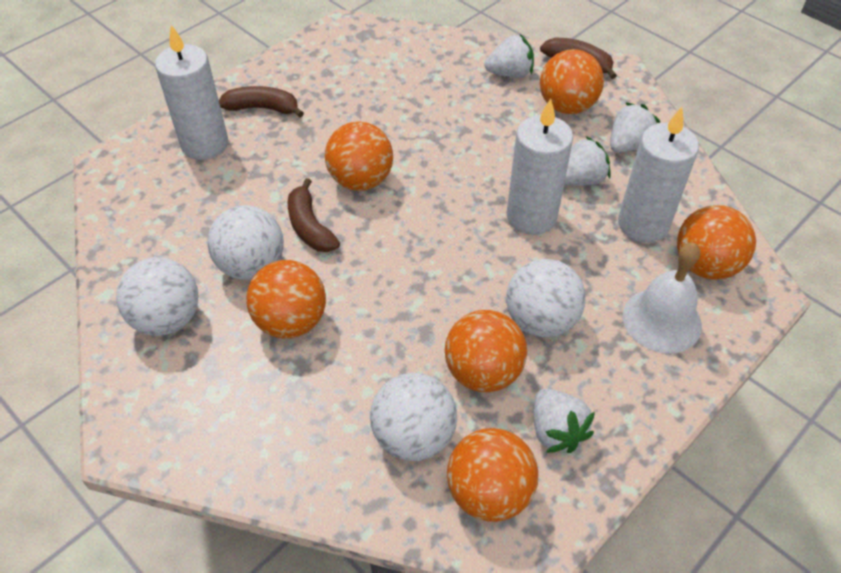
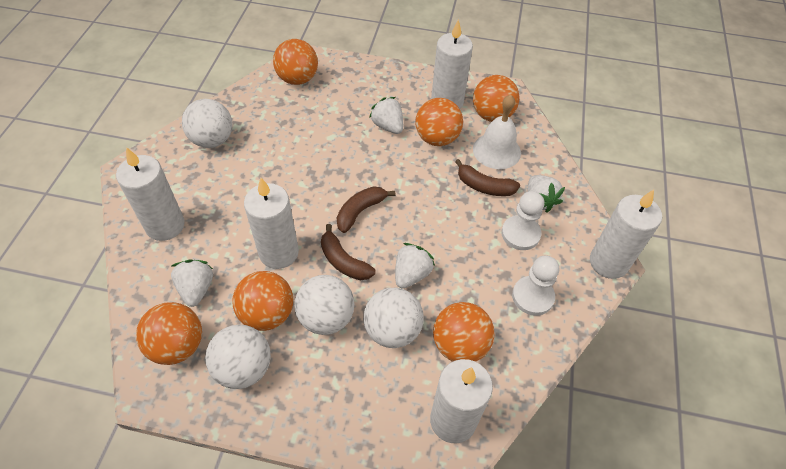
white candle: [155,25,228,160] [507,98,573,235] [618,107,699,243] = 3 -> [116,147,185,241] [244,178,299,269] [430,359,493,443] [431,19,473,109] [590,190,662,279] = 5
white pawn: none = 0 -> [501,191,544,250] [512,255,559,316] = 2

